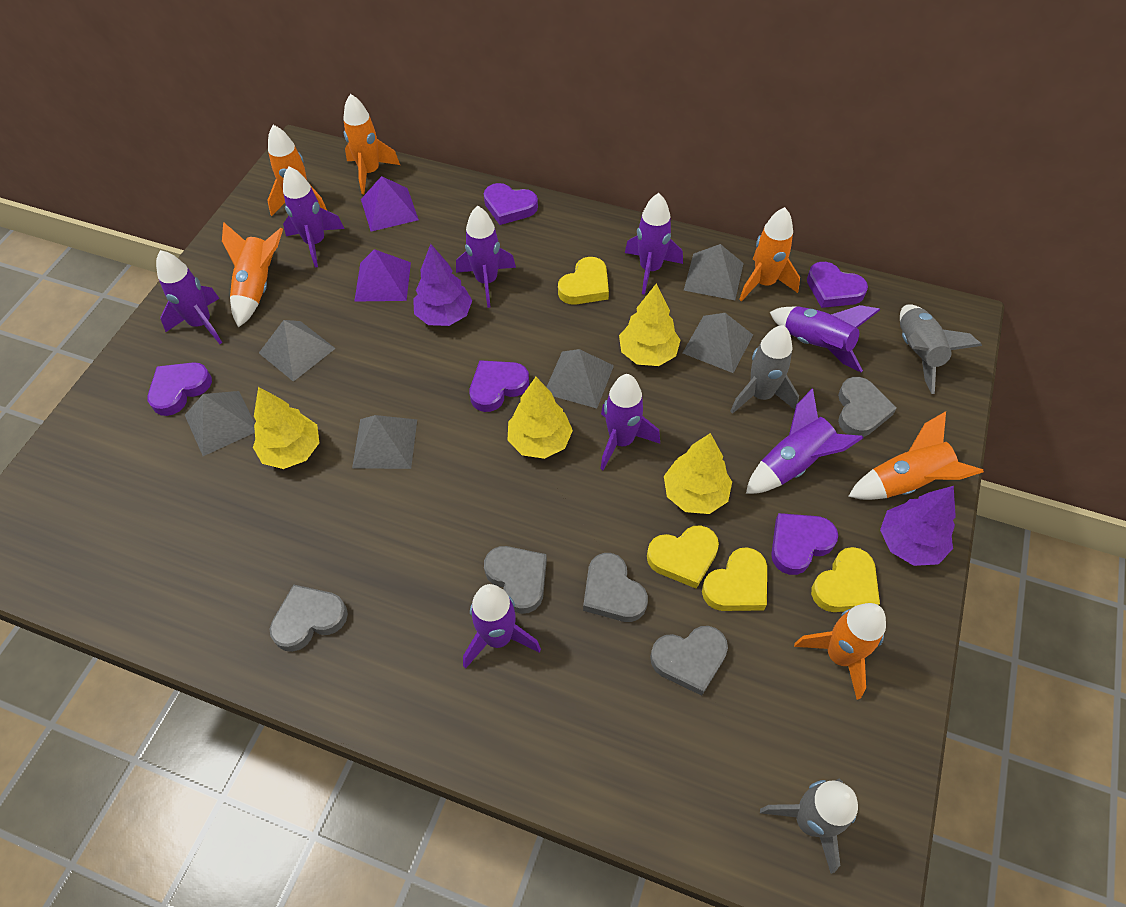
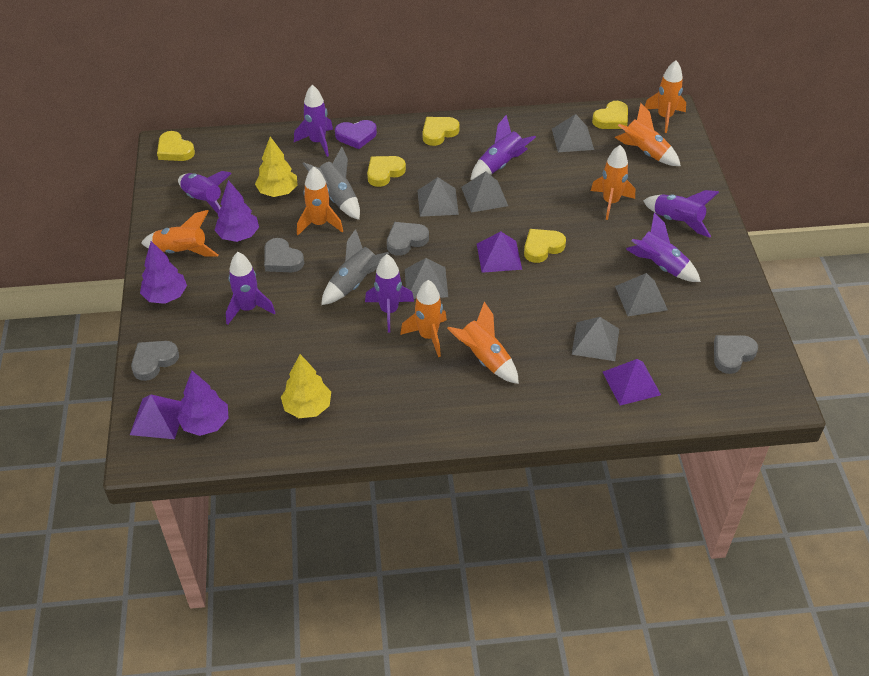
grey heart: [270,585,348,652] [484,546,547,614] [583,553,648,622] [650,626,728,696] [838,377,897,437] = 5 -> [131,341,179,381] [264,238,304,272] [387,222,429,256] [714,335,758,374] = 4
grey rocket: [730,325,799,414] [760,779,858,874] [900,304,982,394] = 3 -> [303,147,360,220] [321,229,390,305] = 2
orange rocket: [222,222,283,327] [267,125,327,216] [343,94,400,194] [739,207,800,302] [794,603,886,700] [848,412,984,500] = 6 -> [141,210,219,257] [297,166,343,235] [400,280,447,357] [447,301,519,384] [591,145,635,220] [614,103,681,166] [644,60,686,133] = 7
purple heart: [147,362,212,416] [470,360,529,412] [484,183,538,225] [771,513,838,575] [807,262,868,308] = 5 -> [335,120,377,149] = 1
purple pyramid: [354,249,411,302] [361,176,419,232] = 2 -> [130,395,181,439] [477,231,522,273] [603,359,661,406] = 3
purple rocket: [156,250,222,344] [283,166,344,267] [456,206,516,308] [463,584,541,669] [600,374,660,470] [625,193,683,295] [746,388,863,494] [770,305,880,372] = 8 -> [178,171,232,213] [226,252,275,325] [294,85,333,157] [365,254,414,333] [470,115,536,180] [626,213,701,282] [643,190,719,238] = 7
purple tree: [413,244,473,326] [880,486,956,566] = 2 -> [140,241,187,304] [177,371,228,436] [215,180,259,242] = 3
yellow heart: [558,257,609,305] [647,525,719,589] [702,547,767,611] [811,547,880,612] = 4 -> [157,131,195,161] [367,156,406,187] [423,117,460,146] [524,229,566,263] [592,101,628,129] = 5
yellow tree: [253,387,319,469] [508,377,573,459] [619,283,681,366] [664,433,732,514] = 4 -> [255,137,298,197] [281,354,331,418] = 2

